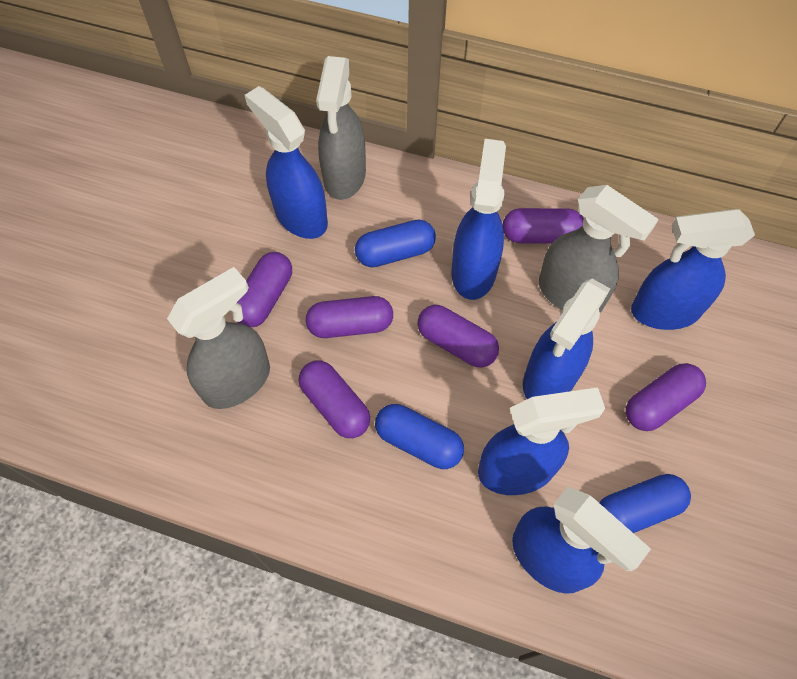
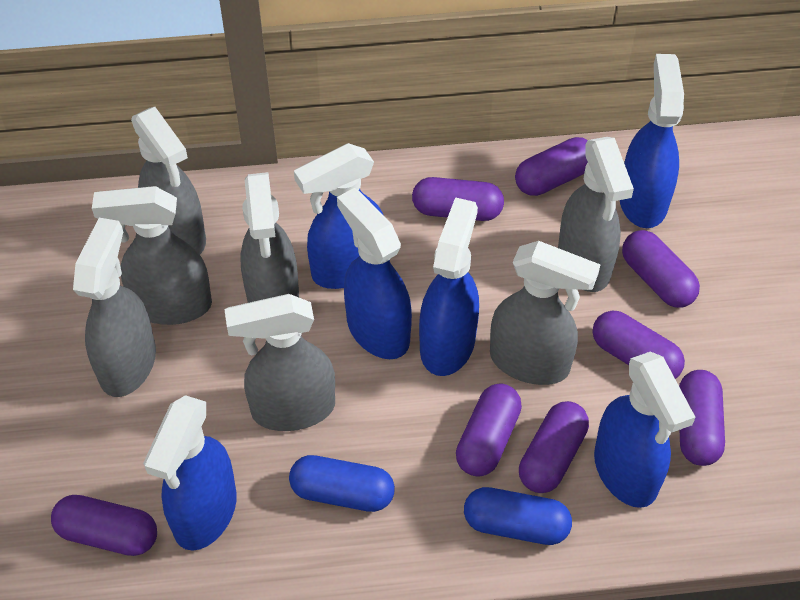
blue capsule: [355,219,436,268] [375,404,464,469] [599,474,691,533] = 3 -> [289,455,395,512] [464,487,572,545] = 2
grey spray bottle: [167,267,270,409] [316,56,366,200] [539,185,658,313] = 3 -> [73,218,156,397] [92,186,212,325] [131,107,206,255] [224,294,335,431] [241,172,299,303] [490,241,601,385] [558,137,634,292] = 7
purple capsule: [237,252,292,328] [299,360,370,438] [306,296,393,338] [417,305,499,368] [503,208,584,244] [626,363,706,431] = 6 -> [51,495,157,556] [412,177,504,221] [456,383,522,477] [515,137,588,196] [519,401,589,493] [593,311,685,379] [622,230,700,308] [679,370,725,466] = 8

